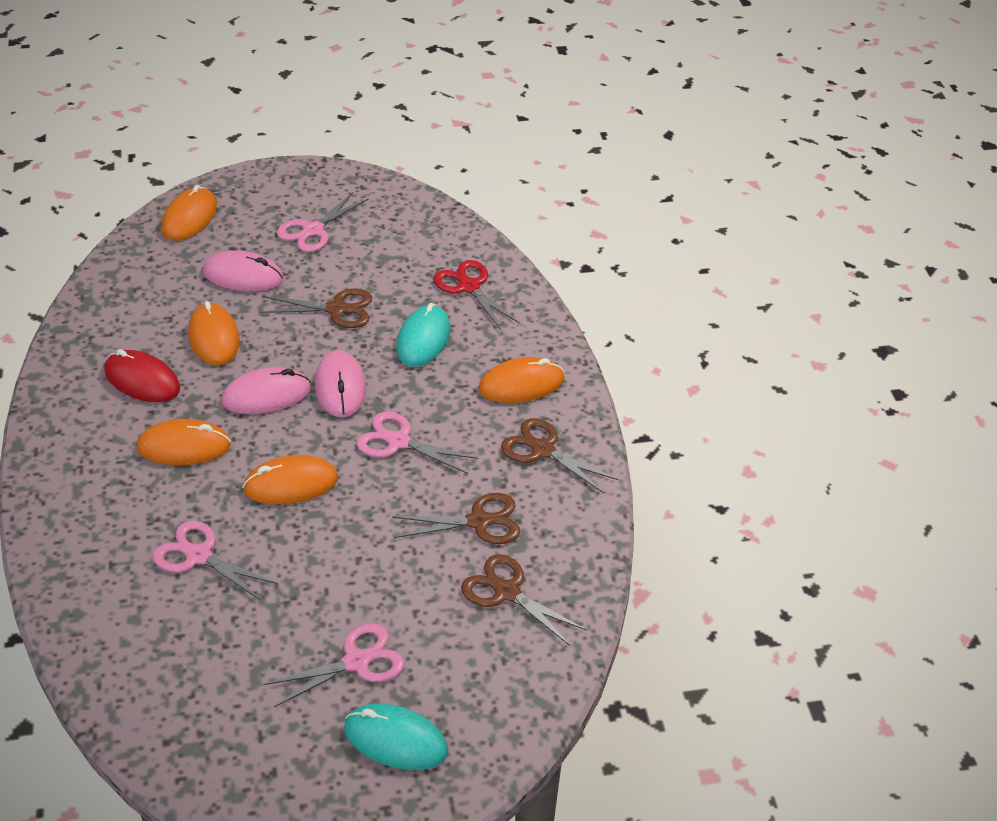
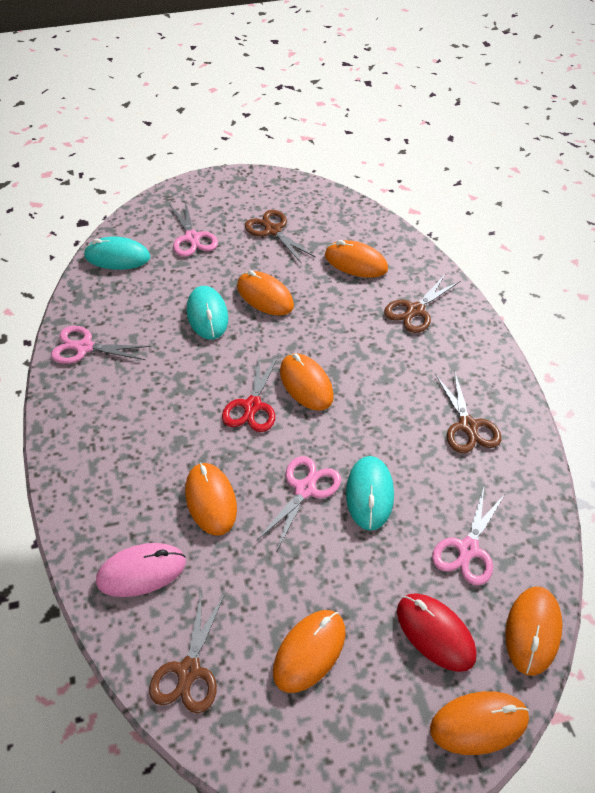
orange mouse: [137,419,231,465] [161,185,217,241] [188,301,240,365] [242,455,338,504] [478,357,564,403] = 5 -> [185,462,237,536] [237,270,294,316] [273,610,345,693] [280,353,334,411] [325,240,388,278] [430,691,529,755] [505,586,563,676] = 7
pink mouse: [203,250,283,291] [222,367,311,414] [315,350,366,418] = 3 -> [96,543,186,597] = 1
turquoise mouse: [344,704,448,770] [396,303,451,367] = 2 -> [84,237,150,270] [187,286,228,339] [346,456,394,530] = 3

